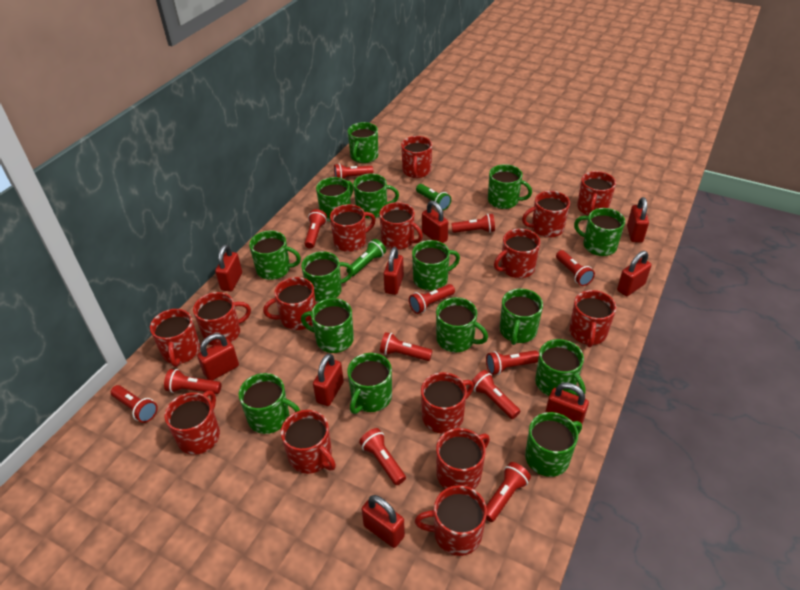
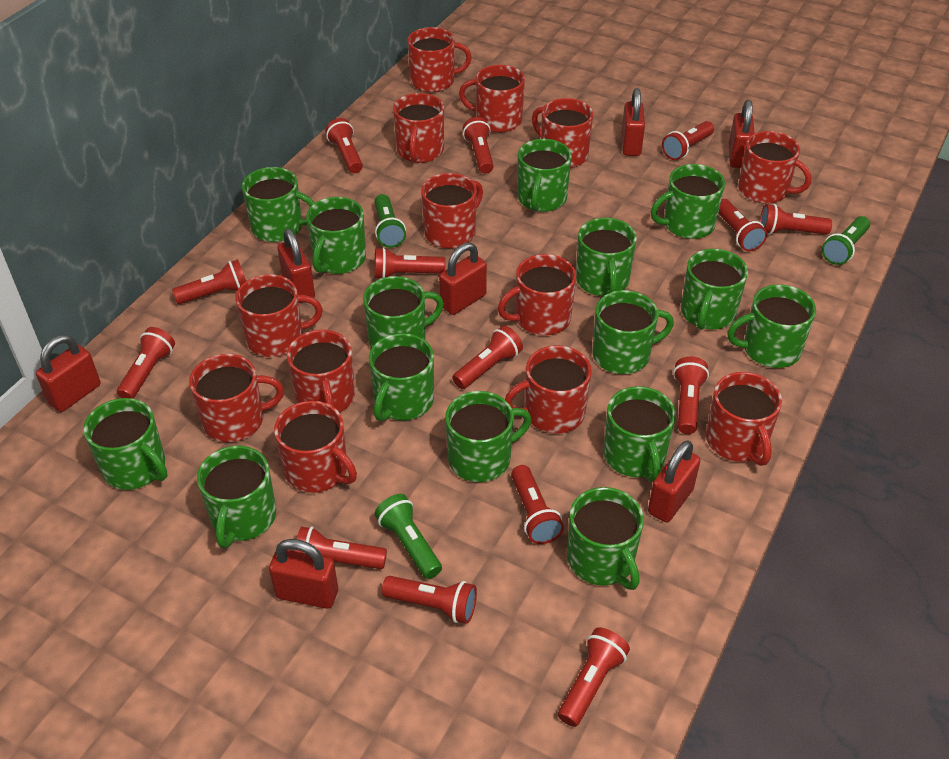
green flashlight: [347,239,386,276] [416,184,451,210] = 2 -> [374,194,406,248] [375,494,442,579] [822,216,870,265] = 3
red flashlight: [111,385,158,423] [164,369,221,394] [304,209,327,249] [334,164,373,179] [359,428,406,485] [380,332,433,361] [409,284,455,314] [452,214,495,233] [472,370,520,419] [486,350,539,375] [486,462,531,522] [556,250,595,286] = 12 -> [117,327,175,399] [172,259,246,304] [295,527,387,569] [325,118,363,173] [374,247,445,278] [382,576,477,624] [452,326,523,389] [463,117,494,174] [511,465,564,544] [558,627,630,727] [662,121,714,160] [673,357,709,434] [718,199,767,252] [760,204,832,235] = 14
red mug: [150,309,200,367] [164,391,220,455] [193,292,251,346] [263,277,316,330] [281,410,336,474] [330,204,376,252] [379,202,423,250] [401,136,432,178] [415,485,487,556] [421,372,474,434] [436,428,490,489] [494,229,540,278] [522,191,570,238] [569,290,616,347] [577,171,616,216] = 15 -> [189,354,284,442] [235,274,323,357] [274,401,357,493] [287,330,355,413] [393,93,444,163] [407,27,472,92] [421,173,483,249] [459,65,525,133] [498,254,577,335] [505,346,592,433] [532,98,593,168] [706,372,782,466] [738,131,812,204] = 13
red padlock: [197,334,239,380] [215,244,242,292] [313,354,344,406] [362,495,405,548] [384,247,404,295] [422,201,448,243] [545,383,589,424] [617,251,652,296] [627,197,649,243] = 9 -> [36,335,101,412] [269,539,338,609] [278,228,315,303] [439,243,487,315] [621,88,645,156] [648,441,701,523] [729,100,755,168] = 7

